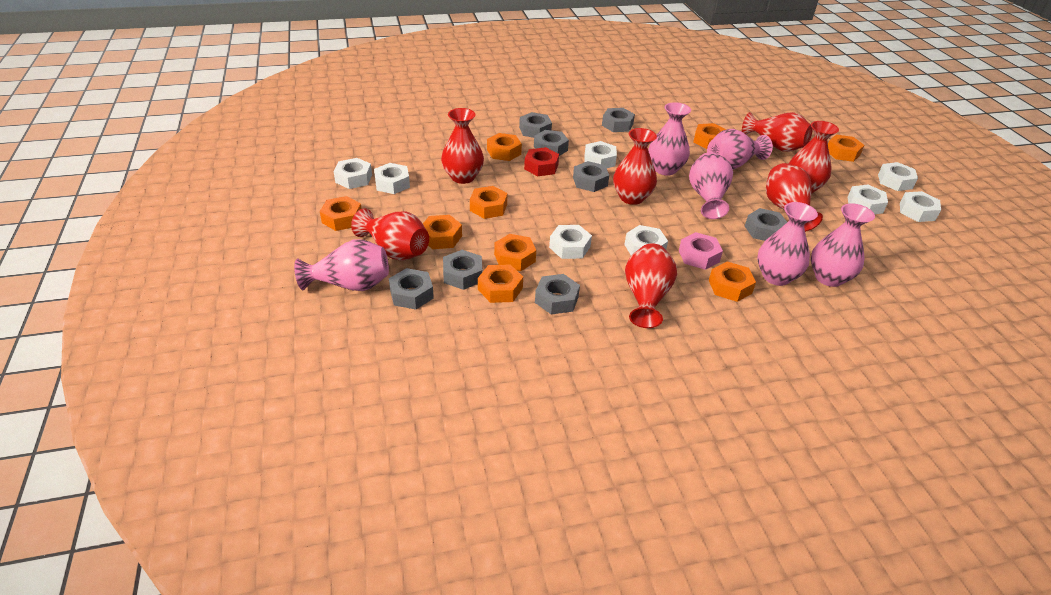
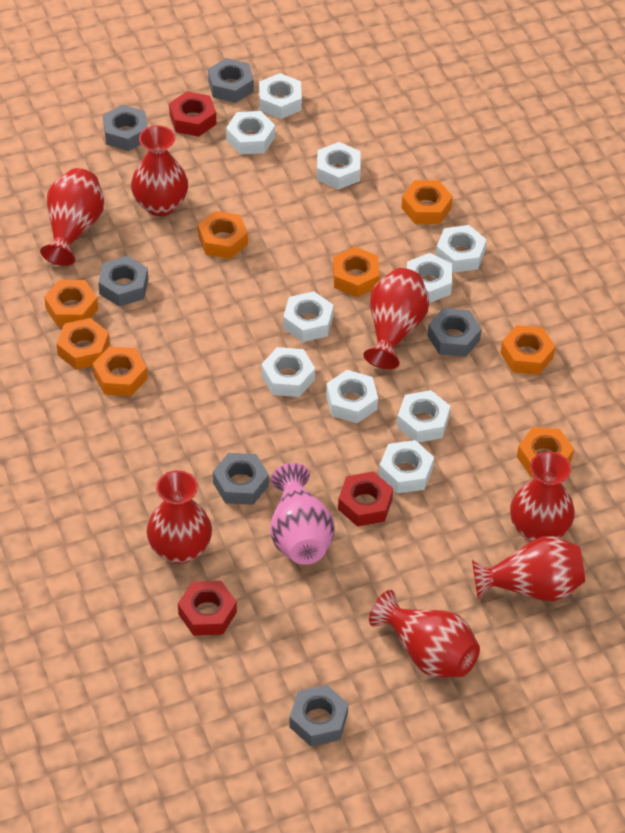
grey nut: [389,268,434,310] [443,250,483,290] [519,112,552,138] [534,130,569,156] [535,274,580,315] [573,161,609,192] [602,108,635,132] [745,208,787,241] = 8 -> [98,256,148,307] [103,105,148,151] [208,58,254,103] [213,453,269,505] [289,685,348,746] [428,308,482,357] = 6
orange nut: [320,196,362,231] [423,215,462,249] [470,186,507,219] [478,264,523,303] [487,133,522,161] [494,234,536,271] [693,123,727,149] [709,262,756,302] [828,135,864,162] = 9 -> [44,280,98,326] [56,318,110,370] [93,347,147,396] [198,211,248,259] [333,247,380,297] [401,180,453,224] [500,325,555,375] [517,427,574,477] = 8
pink nut: [679,232,723,270] = 1 -> none = 0
pink vase: [294,239,389,291] [648,102,691,176] [689,152,733,219] [707,129,773,169] [757,202,818,286] [811,203,875,287] = 6 -> [270,463,335,565] = 1
red nut: [524,147,559,176] = 1 -> [169,91,216,137] [178,581,237,636] [338,471,393,527] = 3
white nut: [334,158,372,189] [374,163,410,194] [549,225,592,259] [585,141,617,168] [624,225,668,256] [848,185,888,214] [878,162,918,191] [900,191,941,222] = 8 -> [226,111,275,154] [259,73,302,119] [261,347,315,397] [283,291,334,342] [317,142,361,190] [326,370,378,423] [379,440,434,494] [397,390,451,443] [407,253,452,303] [436,225,487,273] = 10

